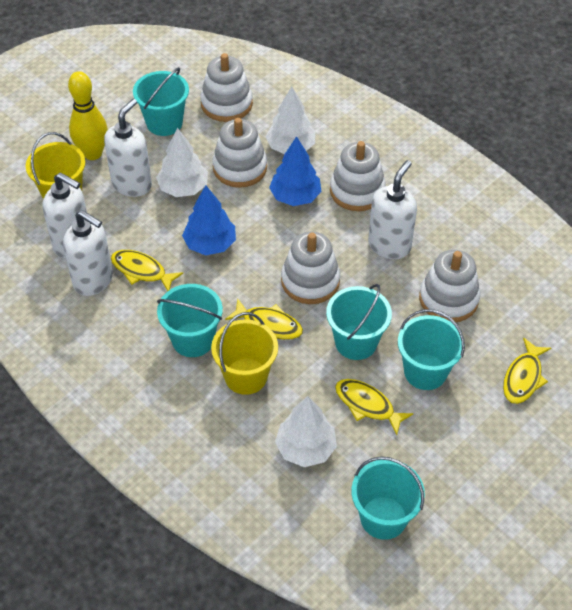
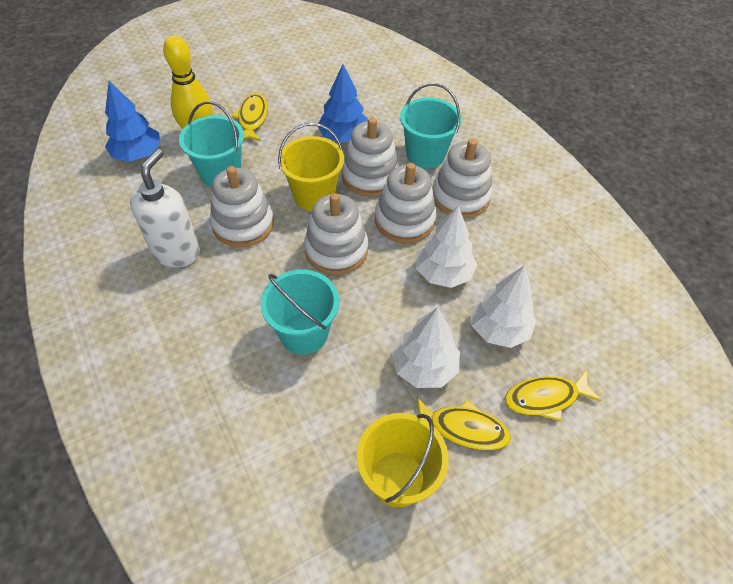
turquoise bucket: [133,67,189,136] [157,284,223,357] [326,284,392,360] [351,456,425,540] [398,309,465,390] = 5 -> [179,101,244,188] [261,270,339,355] [400,83,462,169] = 3
white soap dispenser: [43,172,87,259] [63,210,113,296] [104,99,152,197] [368,160,417,259] = 4 -> [130,149,200,267] = 1
yellow fish: [111,250,183,291] [225,298,303,340] [335,379,414,435] [503,338,551,404] = 4 -> [231,93,268,141] [417,397,511,450] [505,369,602,421] = 3

